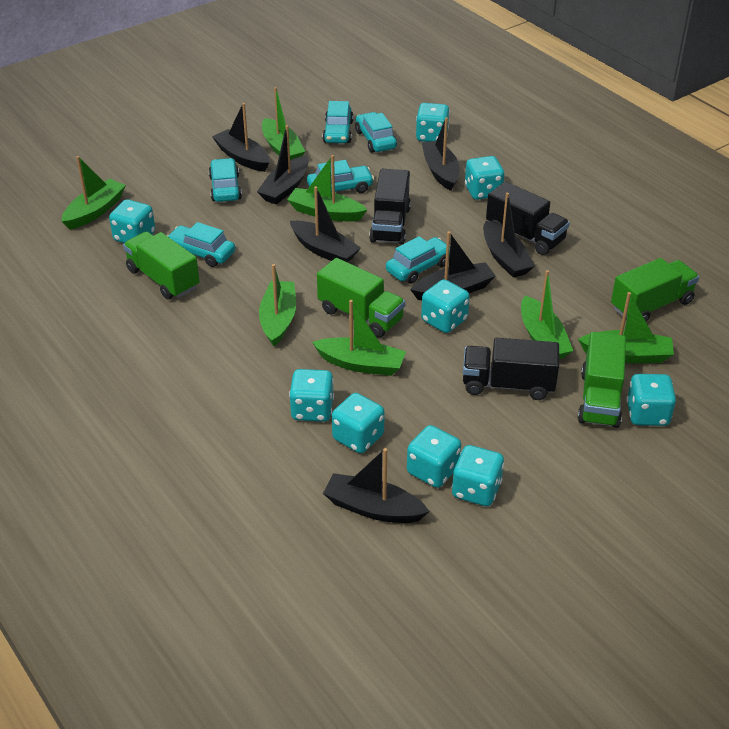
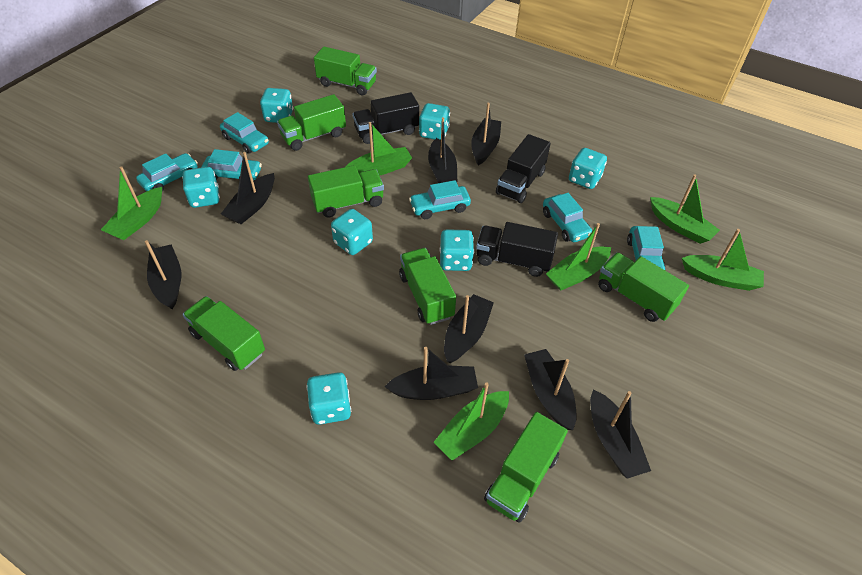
black boat: [212,103,270,172] [257,125,309,205] [290,186,361,262] [323,448,430,523] [410,231,496,300] [422,117,460,191] [483,193,535,278] = 7 -> [145,240,181,309] [221,152,275,224] [384,347,478,400] [428,117,457,183] [444,294,494,363] [471,103,501,165] [524,349,576,430] [590,389,651,479] = 8
green boat: [62,156,126,230] [259,264,296,346] [262,87,306,160] [287,155,367,221] [312,300,406,376] [521,270,573,359] [578,292,674,363] = 7 -> [101,166,162,240] [346,122,412,176] [433,382,509,460] [546,223,611,291] [650,174,720,244] [682,229,764,291] = 6
green truck: [123,231,200,300] [317,258,405,338] [578,332,626,428] [611,258,699,322] = 4 -> [183,296,265,371] [277,94,346,151] [308,165,384,218] [314,47,377,95] [399,248,456,325] [484,412,568,523] [598,252,689,322] = 7
turquoise dice: [109,199,155,243] [289,369,334,422] [332,393,385,453] [407,425,461,488] [416,103,450,142] [421,279,470,333] [452,445,504,506] [465,156,505,200] [626,374,676,426] = 9 -> [182,167,220,208] [260,88,293,123] [306,372,351,425] [331,209,373,255] [419,103,450,140] [439,229,474,271] [569,148,607,189] = 7

